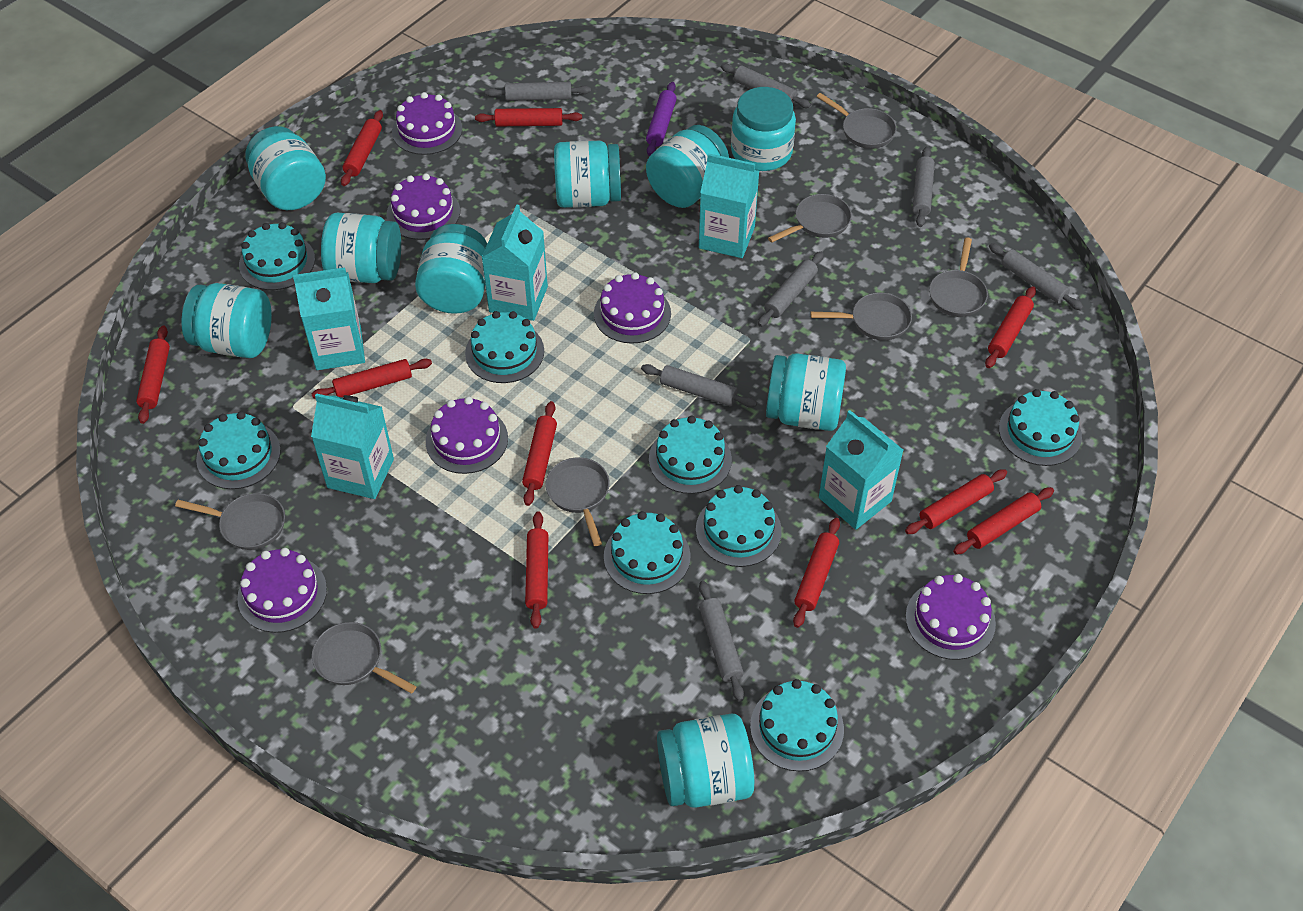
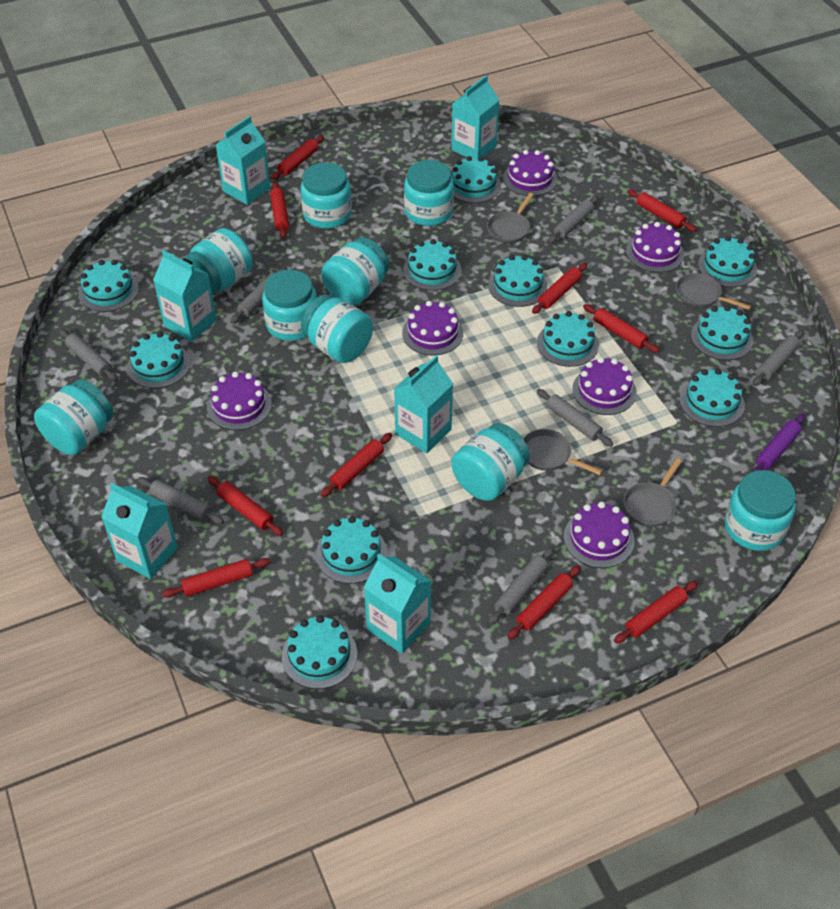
grey pan: [175,493,285,550] [312,622,417,694] [546,457,610,546] [768,194,852,243] [811,293,912,341] [816,93,896,149] [929,237,988,317] = 7 -> [487,193,534,243] [524,429,603,475] [624,458,682,527] [676,273,751,310] = 4
turquoise cake: [196,411,281,489] [239,222,315,290] [465,311,544,383] [604,511,691,594] [649,416,732,494] [696,485,782,567] [750,679,844,771] [999,389,1082,466] = 8 -> [78,260,139,312] [127,332,190,388] [282,615,357,689] [316,516,387,584] [403,239,461,291] [451,156,501,203] [488,255,548,307] [537,311,599,367] [679,369,745,427] [691,305,753,360] [698,236,757,287] = 11
turquoise carton: [293,267,365,370] [311,393,394,499] [481,204,548,321] [699,153,759,258] [819,410,903,530] = 5 -> [101,483,178,579] [153,250,217,342] [216,116,270,205] [363,554,431,654] [394,355,453,453] [451,75,499,158] = 6

